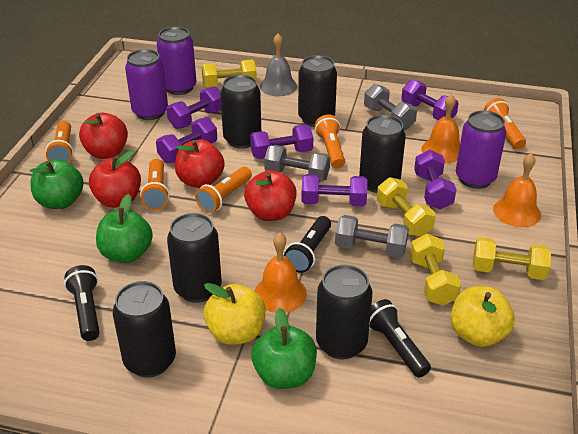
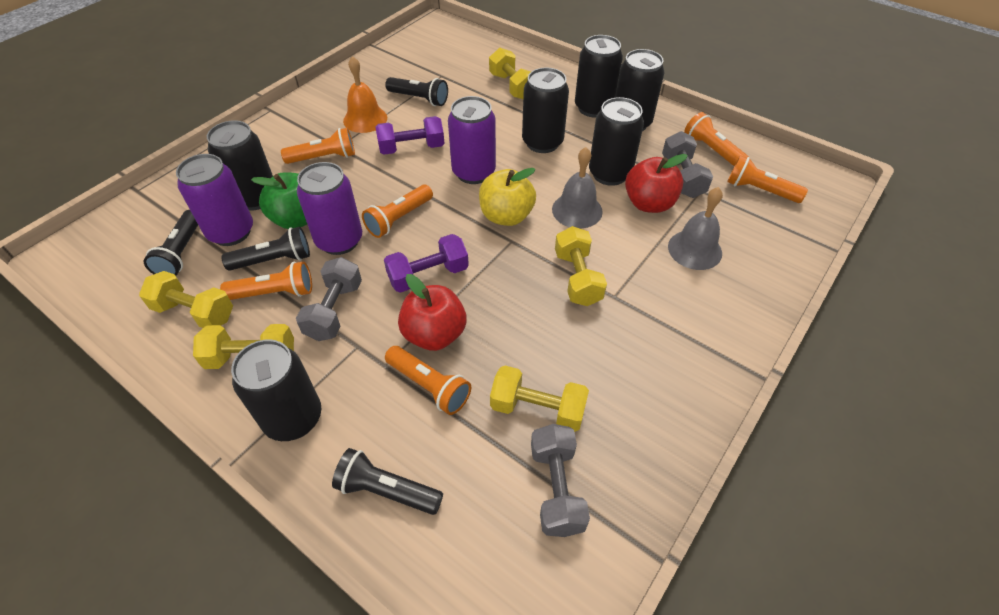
black flashlight: [64,265,100,341] [284,216,331,273] [369,299,431,378] = 3 -> [144,210,198,276] [221,227,310,271] [332,448,443,515] [385,77,448,106] = 4
green apple: [30,159,84,209] [96,194,153,263] [251,308,317,389] = 3 -> [251,172,307,229] = 1
grey bell: [260,34,297,96] = 1 -> [552,147,603,228] [668,187,723,270] = 2
orange bell: [255,233,307,313] [421,94,460,163] [493,153,541,227] = 3 -> [343,56,387,133] = 1
orange flashlight: [45,121,74,163] [140,159,170,210] [195,167,252,213] [315,114,345,168] [484,98,526,149] = 5 -> [220,261,312,300] [281,128,355,164] [362,185,433,238] [385,346,471,415] [684,112,749,166] [727,155,808,203] = 6
purple dumbbell: [156,117,217,163] [166,86,221,129] [250,125,313,159] [301,174,368,206] [401,79,459,120] [414,150,457,209] = 6 -> [376,116,445,155] [384,234,469,293] = 2
red apple: [79,113,128,159] [89,150,141,208] [175,139,225,188] [244,170,297,221] = 4 -> [398,274,466,351] [625,154,688,213] = 2
yellow apple: [204,283,266,345] [450,286,515,347] = 2 -> [479,168,536,226] = 1
yellow dumbbell: [201,59,257,87] [377,177,436,237] [410,234,461,306] [473,237,551,280] = 4 -> [139,271,233,328] [193,324,294,369] [489,48,531,99] [490,366,589,432] [555,226,607,306] = 5

